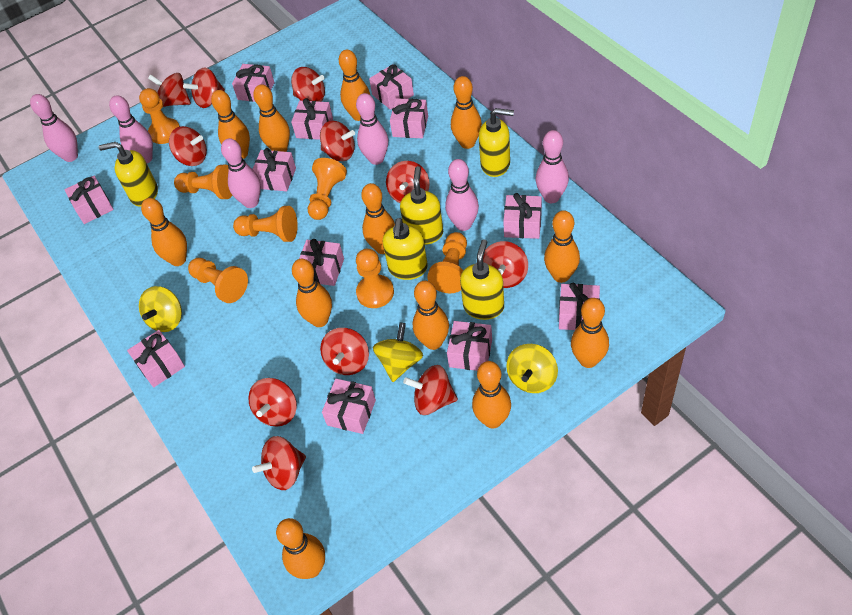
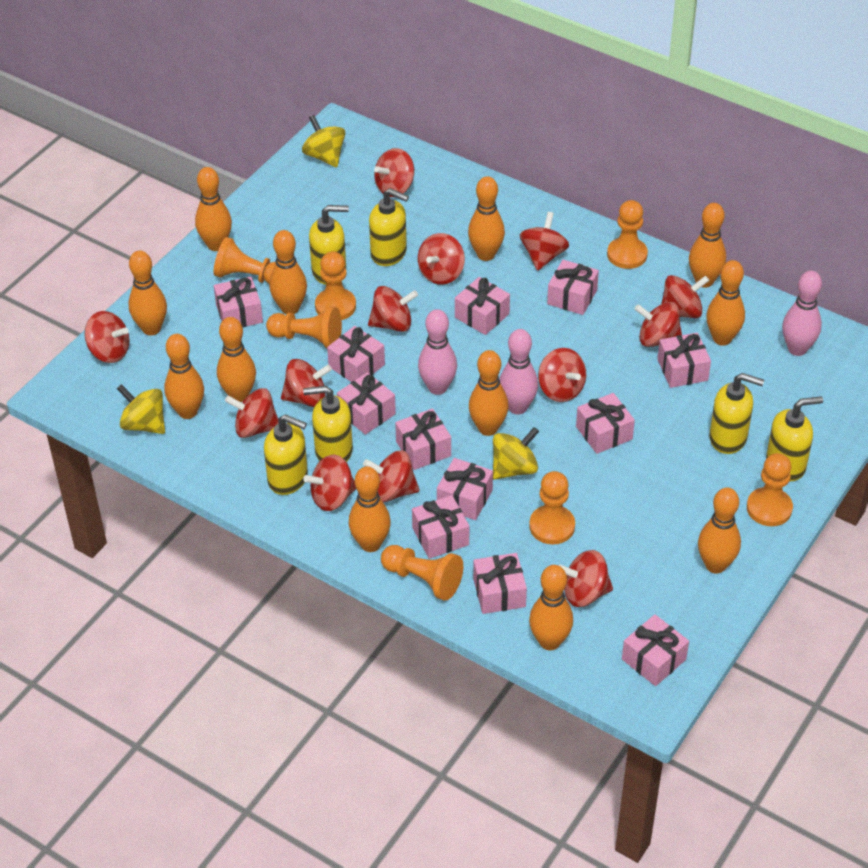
pink bowling pin: [30,94,78,162] [109,95,153,163] [221,138,261,208] [356,93,388,165] [445,159,479,231] [536,130,569,203] = 6 -> [418,309,457,395] [499,329,538,415] [782,271,822,356] = 3
red spinning top: [148,73,191,107] [169,126,207,166] [183,68,225,108] [248,378,297,427] [252,436,306,490] [291,67,325,102] [320,121,355,161] [320,328,369,375] [386,161,430,203] [403,365,458,415] [483,241,528,288] = 11 -> [84,311,129,363] [225,388,279,438] [281,359,332,407] [303,455,356,511] [363,451,420,502] [368,286,418,332] [374,148,414,197] [418,233,465,285] [520,212,569,271] [538,348,586,402] [559,550,613,607] [635,302,682,347] [661,275,710,318] = 13
yellow soap dispenser: [99,142,158,207] [383,218,428,280] [400,166,443,245] [460,239,504,320] [479,108,514,177] = 5 -> [264,414,308,495] [303,386,353,462] [309,205,349,285] [369,188,409,266] [709,373,764,454] [766,396,823,481] = 6

